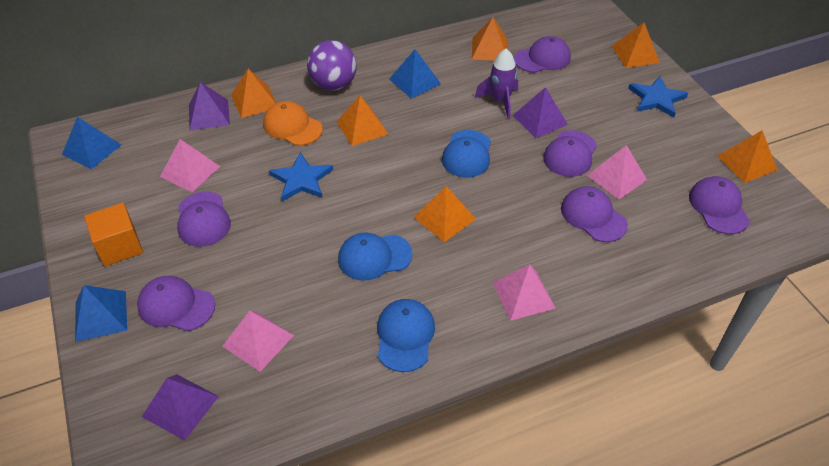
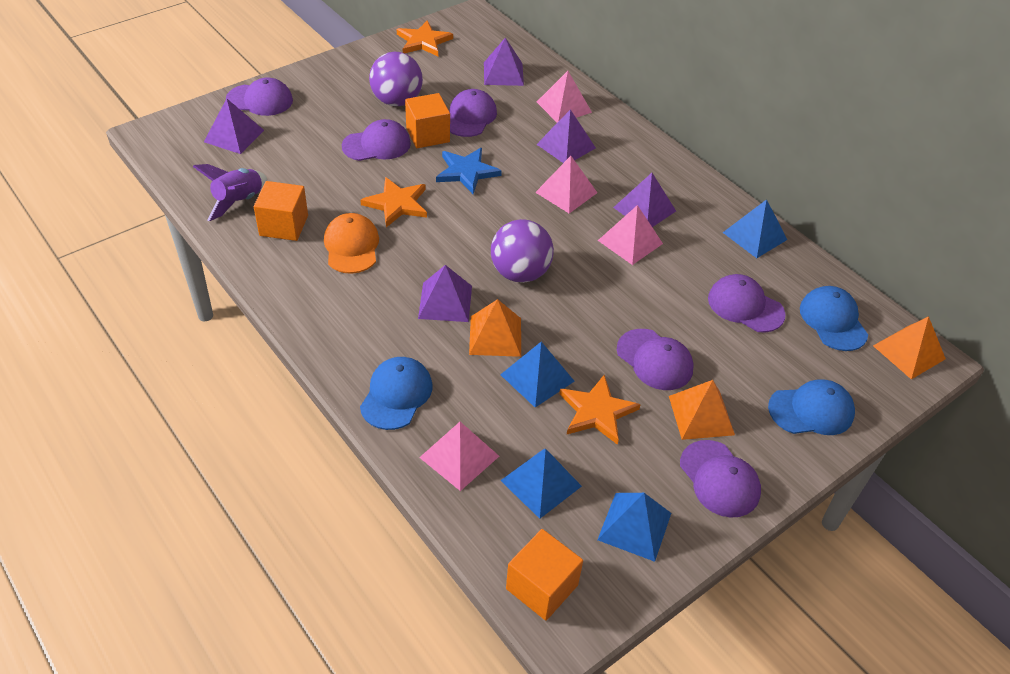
blue pyramid: [62,117,121,169] [75,285,127,342] [389,49,441,98] = 3 -> [500,342,574,408] [500,448,582,519] [597,493,671,562] [723,199,787,258] = 4
blue star: [269,152,333,201] [628,76,688,118] = 2 -> [436,148,502,194] = 1
orange cube: [84,203,143,266] = 1 -> [254,181,308,241] [405,93,450,148] [506,529,583,621] = 3
orange pyramid: [231,69,276,118] [337,96,388,146] [414,186,476,242] [472,17,508,61] [611,22,660,68] [717,131,777,183] = 6 -> [469,299,521,357] [669,380,735,440] [873,316,946,379] = 3
orange star: none = 0 -> [360,177,427,228] [397,20,453,56] [559,375,641,445] = 3
purple ball: [307,40,357,91] = 1 -> [369,52,423,106] [491,219,554,283] = 2
purple pyramid: [142,374,219,441] [189,82,230,130] [513,87,568,138] = 3 -> [204,98,264,154] [418,265,472,322] [484,37,524,86] [536,109,596,163] [613,173,676,227] = 5

